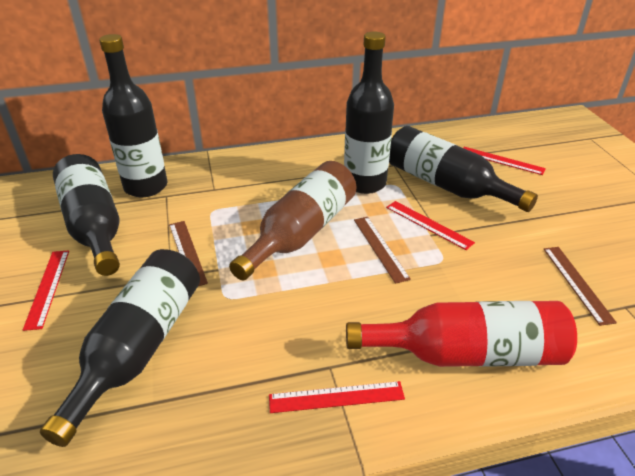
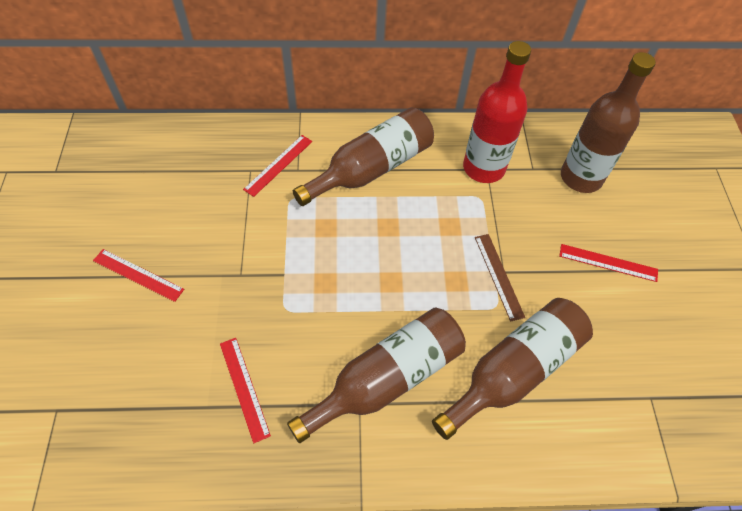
black bottle: [40,249,200,447] [53,154,120,276] [99,34,167,197] [344,32,394,194] [389,126,538,212] = 5 -> none = 0
brown bottle: [229,161,356,280] = 1 -> [287,307,466,443] [293,107,434,206] [432,298,593,440] [561,52,656,193] = 4
brown ruler: [169,221,208,286] [354,217,411,284] [544,247,617,326] = 3 -> [475,234,525,322] = 1

